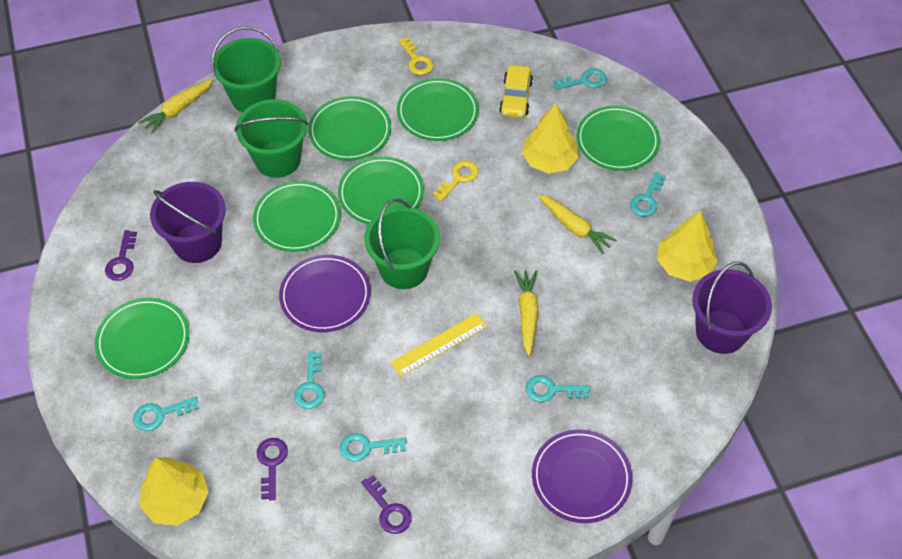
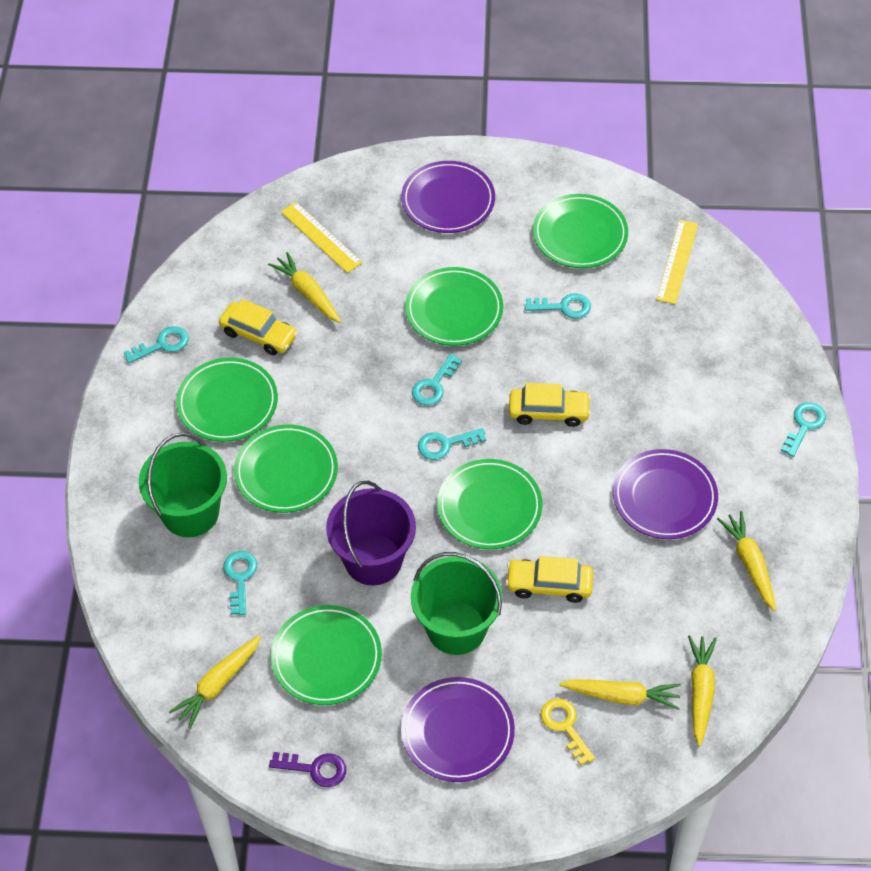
green bucket: [211,26,281,113] [235,99,309,178] [364,199,440,289] = 3 -> [139,433,227,537] [411,552,503,655] = 2
purple bucket: [150,182,226,263] [692,262,772,354] = 2 -> [326,481,416,585] = 1
purple key: [105,230,137,281] [257,438,288,500] [361,475,412,534] = 3 -> [269,752,346,787] = 1
purple plate: [279,255,371,332] [532,429,632,523] = 2 -> [401,161,495,233] [401,677,515,782] [613,449,718,539] = 3
yellow car: [499,65,533,118] = 1 -> [219,299,298,355] [506,556,593,603] [509,383,591,427] = 3
yellow carrot: [138,79,213,134] [514,270,538,356] [538,194,617,254] = 3 -> [169,635,261,729] [268,252,341,323] [559,679,681,710] [688,635,717,747] [717,511,776,611] = 5
yellow key: [398,37,434,75] [433,160,479,201] = 2 -> [541,698,595,766] = 1
yellow ruler: [391,313,487,377] = 1 -> [281,202,363,273] [656,220,698,304] = 2
yellow tree: [140,457,209,526] [522,103,579,173] [657,211,718,282] = 3 -> none = 0

